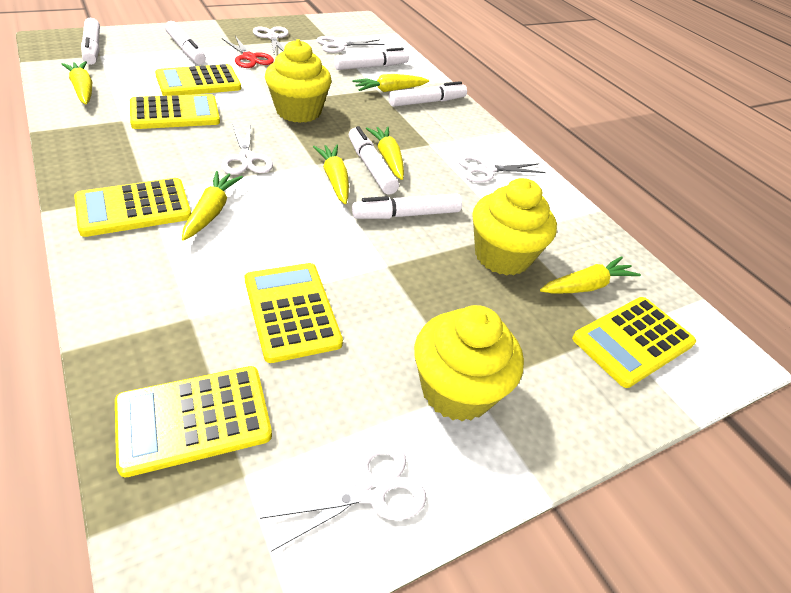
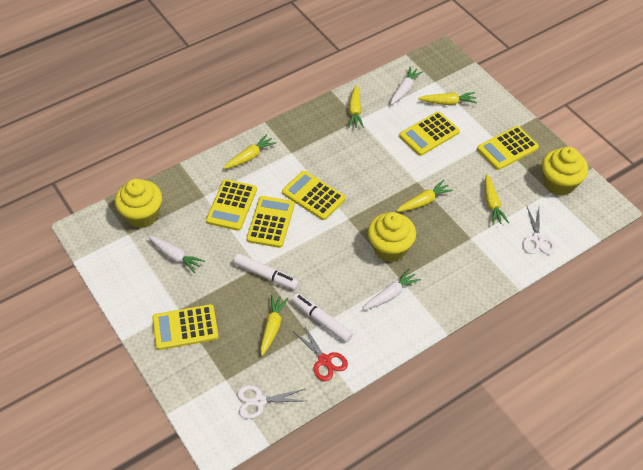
white carrot: none = 0 -> [149,236,205,273] [363,269,421,310] [390,66,423,105] = 3
white marker: [81,18,100,65] [165,21,206,65] [334,48,409,70] [349,126,399,195] [352,194,462,219] [388,81,467,107] = 6 -> [234,254,299,290] [292,293,353,343] = 2
white scissors: [221,124,273,175] [253,26,289,54] [260,443,426,552] [317,36,385,53] [458,155,546,183] = 5 -> [237,385,305,419] [522,207,555,254] = 2

